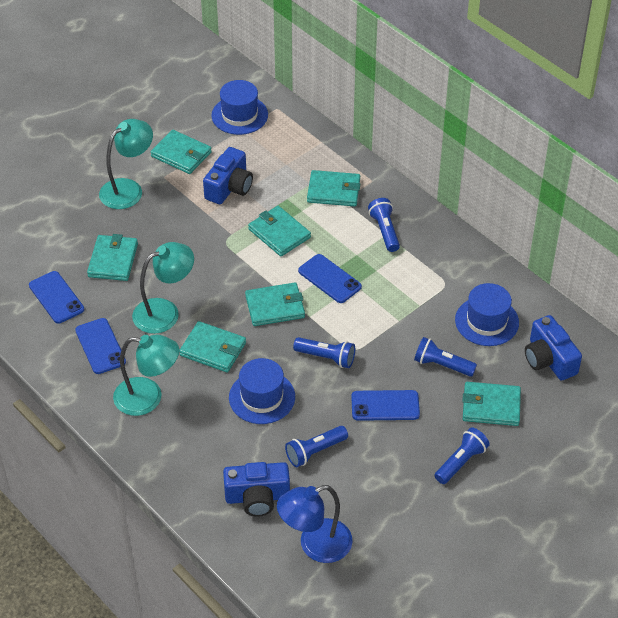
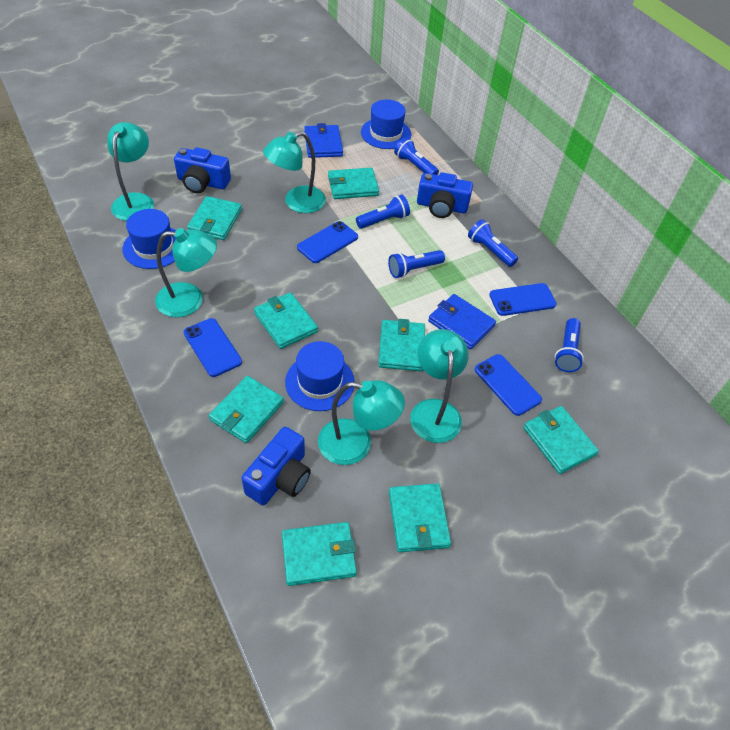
blue lamp: [277,485,353,563] = 1 -> none = 0
blue wallet: none = 0 -> [304,123,343,158] [428,294,496,349] = 2
turquoise lamp: [99,119,153,209] [113,335,179,416] [132,242,194,334] = 3 -> [107,122,154,221] [155,228,217,317] [263,131,326,213] [318,380,405,465] [410,329,469,443] = 5
turquoise wallet: [87,234,138,281] [151,130,212,174] [179,321,246,373] [245,282,305,326] [248,206,311,256] [307,170,360,207] [462,382,521,426] = 7 -> [187,196,242,240] [209,376,284,443] [254,292,318,349] [282,522,357,586] [328,168,379,199] [378,319,425,371] [389,483,451,552] [523,406,599,474] = 8

